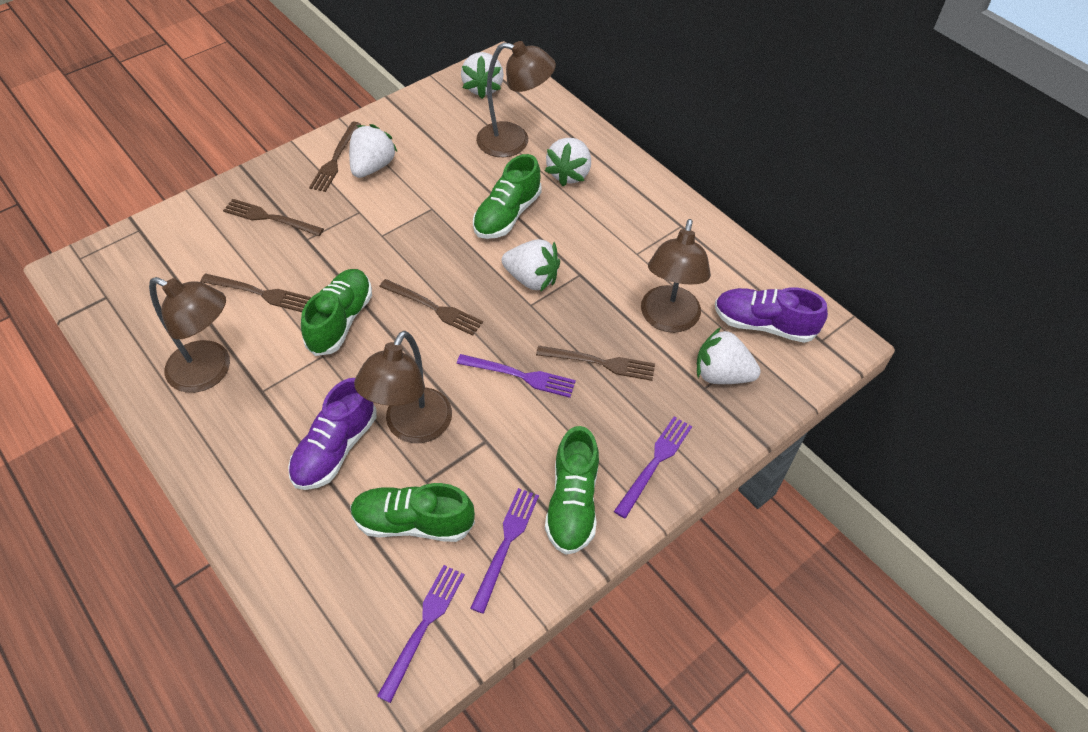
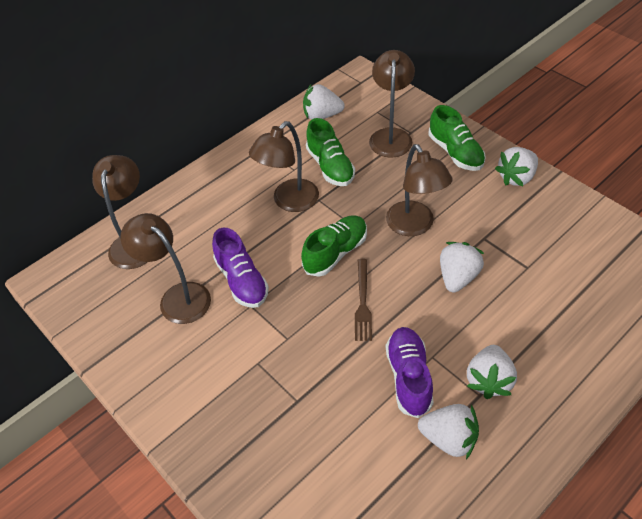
brown fork: [200,274,311,312] [223,199,324,236] [309,122,361,192] [379,279,483,336] [536,346,655,381] = 5 -> [355,259,372,341] = 1
brown lamp: [149,277,230,393] [354,331,452,443] [476,41,556,157] [641,219,711,333] = 4 -> [92,155,147,269] [120,213,211,324] [249,121,319,212] [369,50,415,158] [386,144,453,236] = 5
green shoe: [301,269,372,356] [350,483,475,542] [473,154,542,239] [545,426,599,555] = 4 -> [301,215,367,277] [306,118,355,186] [429,105,486,171] = 3
purple fork: [377,565,465,703] [457,354,576,398] [470,488,539,614] [614,417,692,519] = 4 -> none = 0

